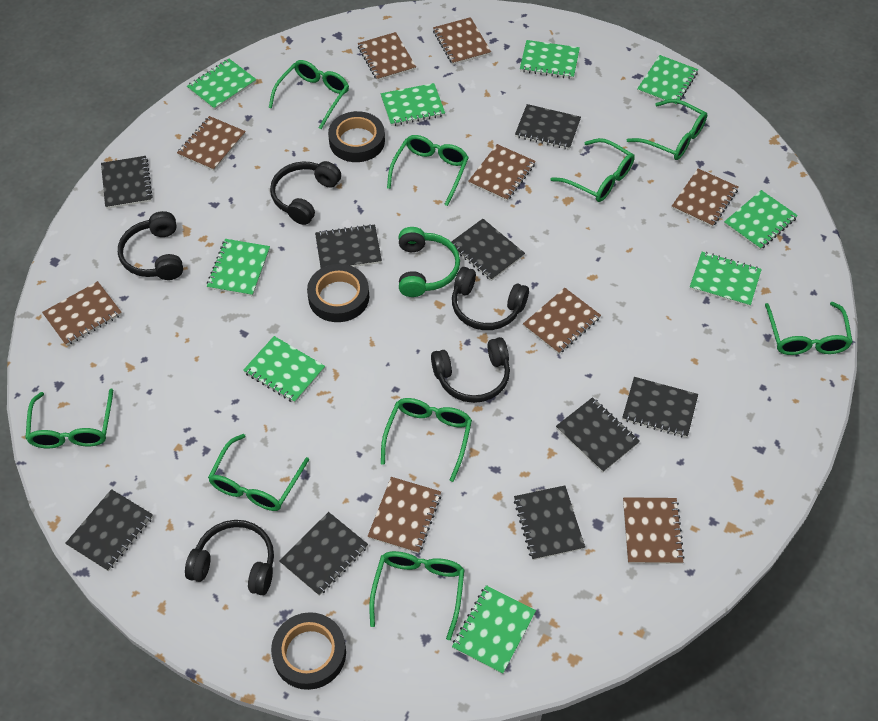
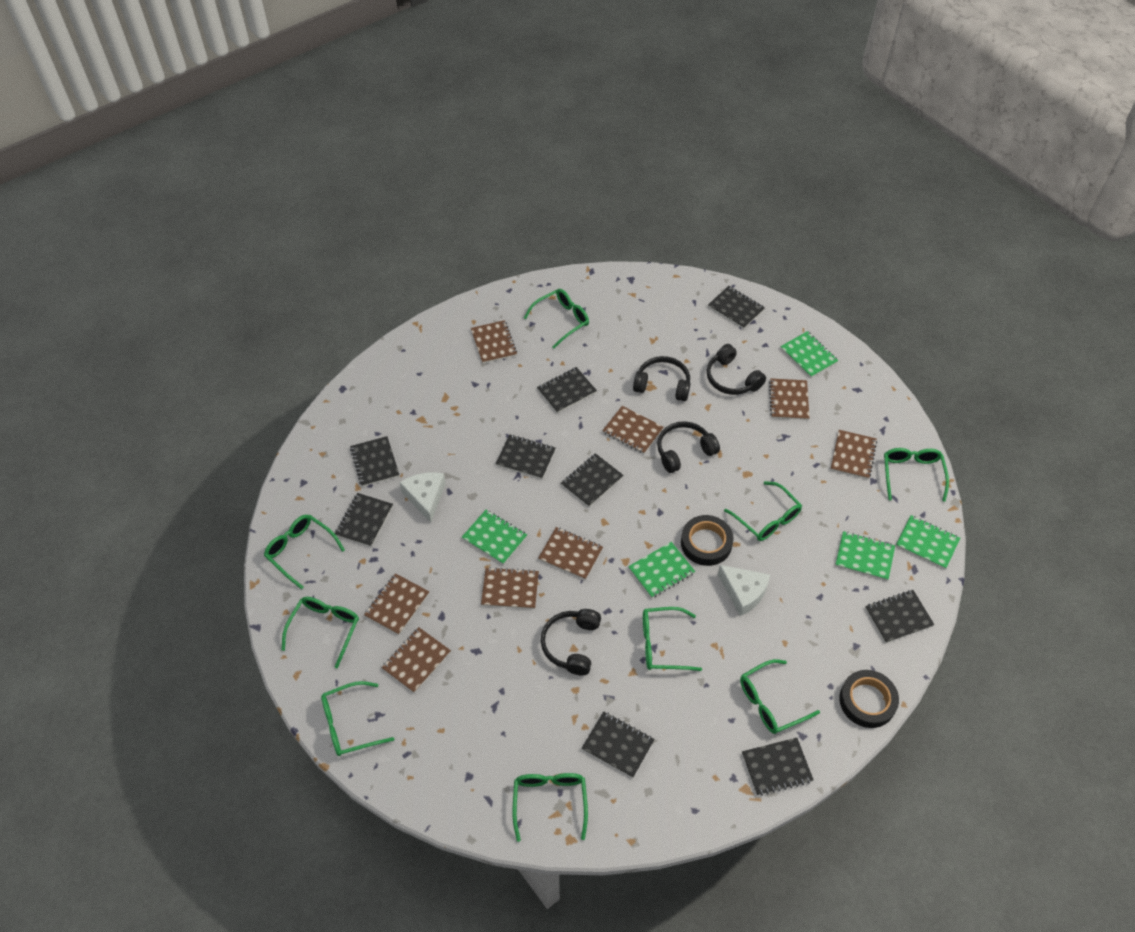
black headphones: [118,211,183,280] [185,520,274,595] [270,161,341,225] [431,337,510,403] [452,267,529,330] = 5 -> [541,609,601,675] [633,356,691,401] [657,421,720,473] [707,344,766,395] = 4
black tape: [271,612,346,690] [307,264,369,322] [328,111,385,162] = 3 -> [681,515,734,566] [839,670,899,728] = 2
brown notebook: [42,281,122,346] [177,116,246,171] [358,32,416,81] [368,477,441,554] [433,17,491,65] [468,144,536,201] [523,288,601,354] [623,497,685,564] [672,169,738,227] = 9 -> [364,573,429,635] [381,627,451,693] [471,320,517,363] [481,567,539,609] [538,527,603,580] [602,406,664,454] [769,378,809,420] [831,430,877,479] = 8
green headphones: [399,227,460,297] = 1 -> none = 0
green notebook: [187,59,257,110] [207,239,270,296] [243,336,325,403] [381,83,445,126] [452,585,536,674] [520,40,580,79] [637,55,698,106] [690,252,762,307] [724,190,798,250] = 9 -> [462,510,527,565] [628,542,695,598] [780,331,839,378] [835,531,895,581] [896,515,960,569] = 5
white cheese: none = 0 -> [399,472,446,523] [718,565,770,616] = 2

